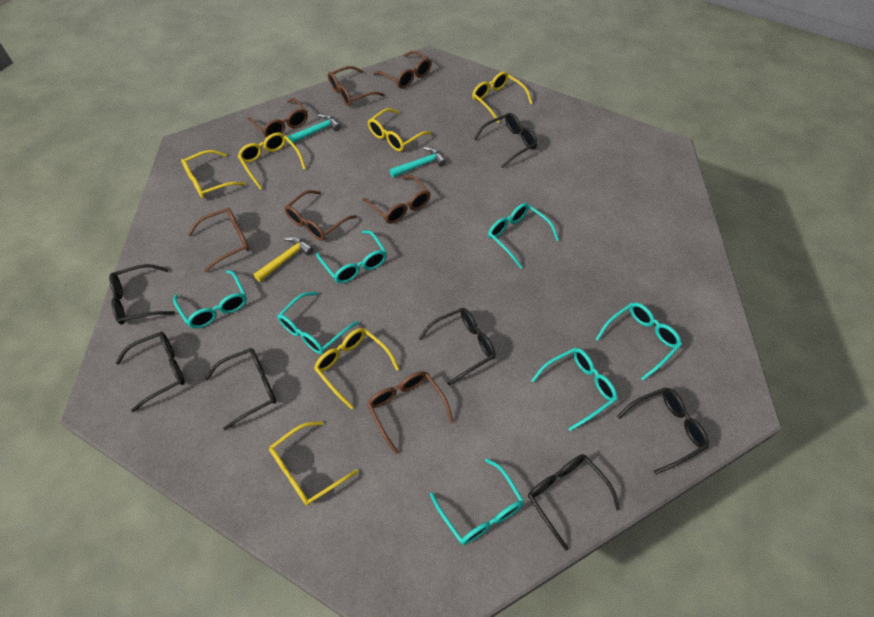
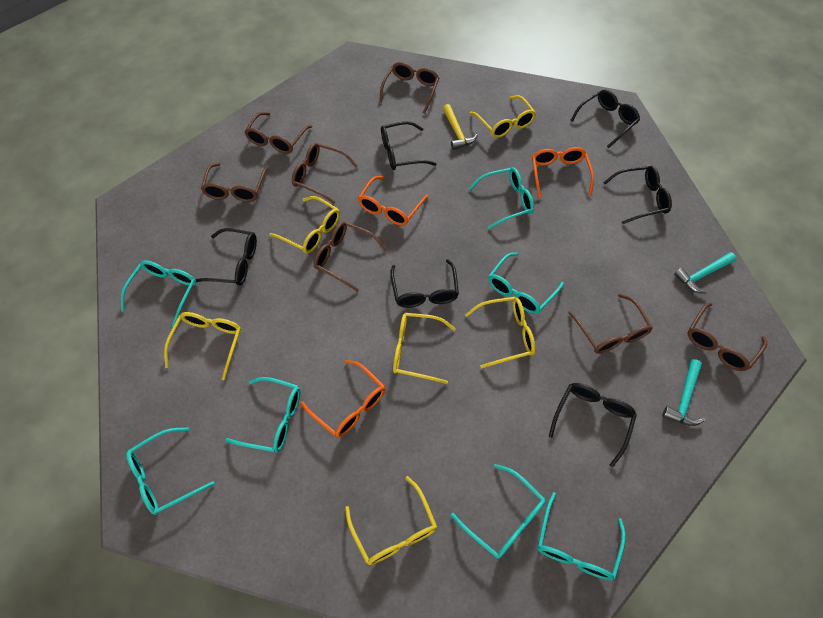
black glasses: [109,264,175,325] [116,332,185,412] [205,348,276,430] [419,308,496,385] [474,113,537,168] [528,454,620,550] [617,387,709,474] = 7 -> [195,228,257,286] [381,121,437,170] [390,259,459,308] [549,383,637,467] [570,90,640,148] [603,166,672,224] = 6
orange glasses: none = 0 -> [300,360,385,438] [358,176,429,226] [532,147,594,198] = 3

